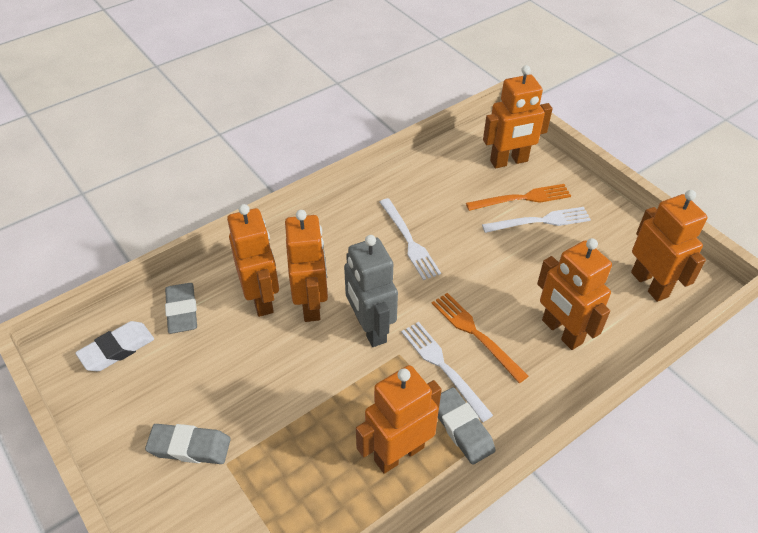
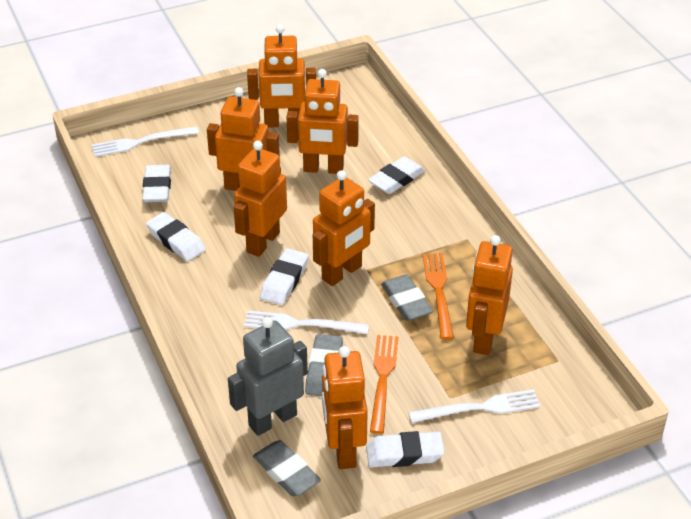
orange robot: [227,204,279,317] [285,210,328,322] [356,365,442,474] [483,65,553,168] [537,238,612,350] [631,190,708,302] = 6 -> [207,87,280,191] [234,141,287,257] [247,25,316,127] [287,69,359,174] [313,170,375,286] [322,346,368,469] [466,235,513,355] = 7
white eraser: [75,321,154,371] = 1 -> [142,165,171,202] [146,212,206,261] [260,248,308,305] [366,431,444,467] [368,157,425,194] = 5

